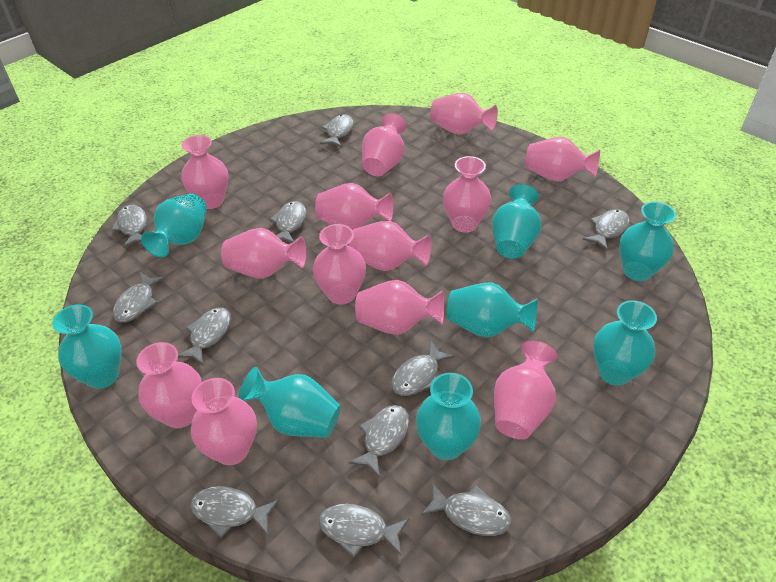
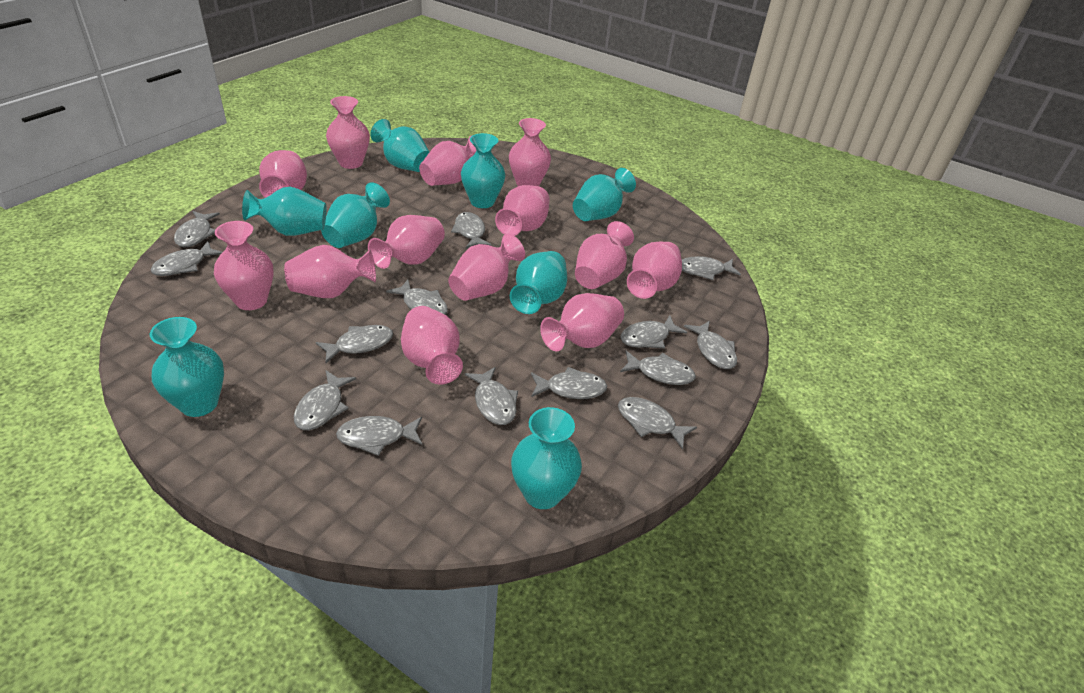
grey fish: [111,205,147,248] [113,272,166,323] [178,307,231,365] [190,486,280,538] [269,201,306,243] [319,504,409,557] [320,115,353,147] [349,405,409,478] [391,341,455,396] [421,483,512,536] [583,209,630,250] = 11 -> [151,241,223,276] [174,211,220,247] [294,370,356,430] [316,325,393,363] [336,416,422,456] [386,279,448,315] [451,212,491,249] [465,367,518,425] [531,367,607,399] [618,397,697,450] [620,315,687,348] [620,351,696,385] [682,256,741,280] [684,321,737,369] = 14

